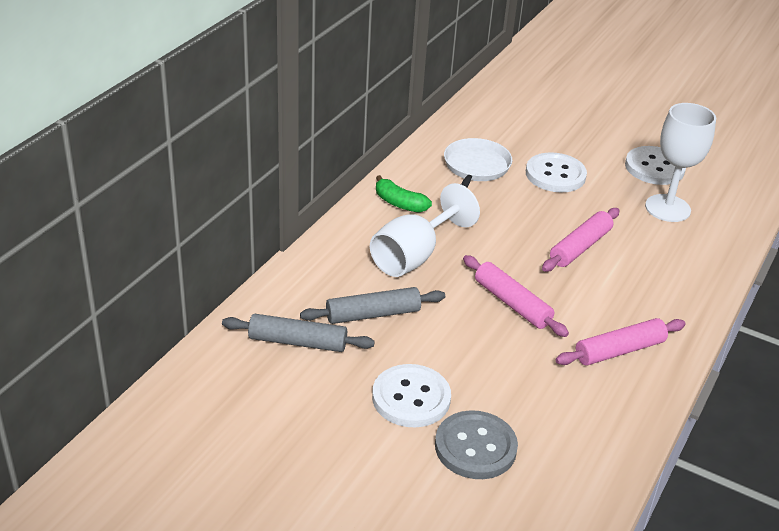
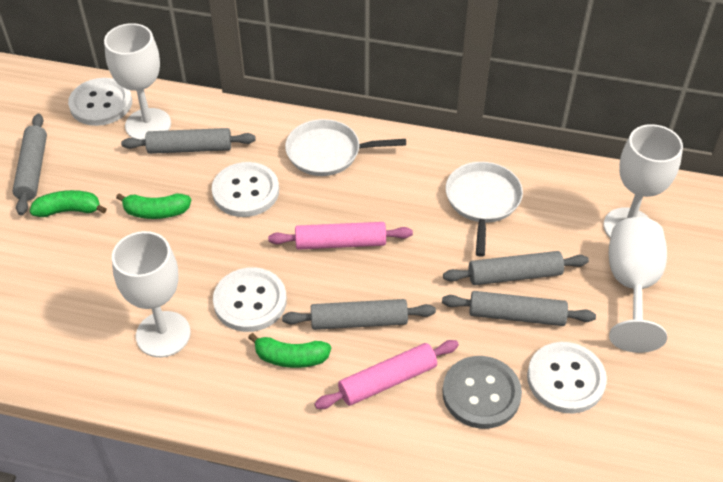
green banana: [376,175,432,213] = 1 -> [30,190,107,217] [116,193,191,219] [248,333,331,368] = 3
grey rolling pin: [222,314,375,352] [300,287,445,324] = 2 -> [13,114,47,215] [121,128,256,154] [282,299,436,330] [442,291,596,326] [443,251,589,285] = 5
pink rolling pin: [463,255,569,337] [542,208,620,272] [556,318,686,366] = 3 -> [268,222,413,250] [314,340,459,409] = 2
white button: [372,364,451,427] [526,152,587,193] [625,146,686,185] = 3 -> [68,78,132,126] [212,162,279,217] [213,267,287,332] [527,342,607,413] = 4
white goblet: [370,183,480,277] [645,103,716,222] = 2 -> [104,23,171,140] [112,231,191,357] [604,124,683,238] [609,217,667,353] = 4
white pan: [444,138,512,188] = 1 -> [285,119,406,176] [446,162,523,257] = 2

